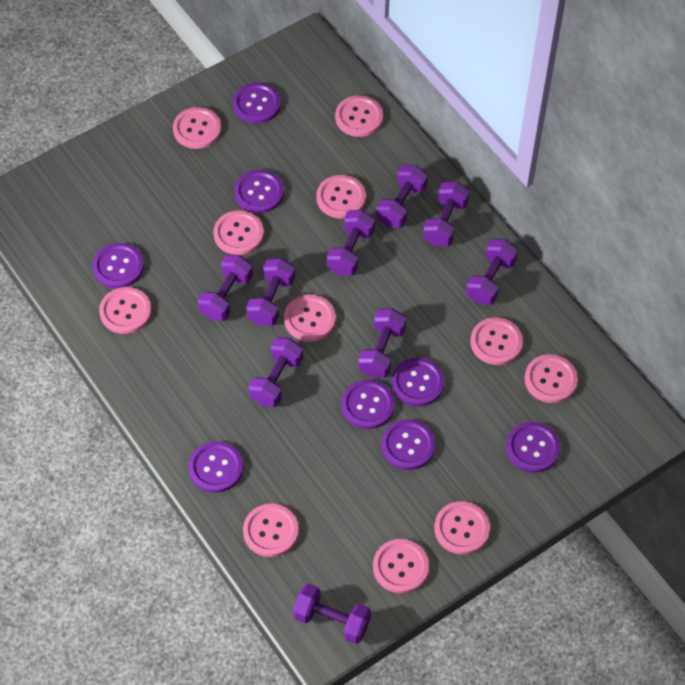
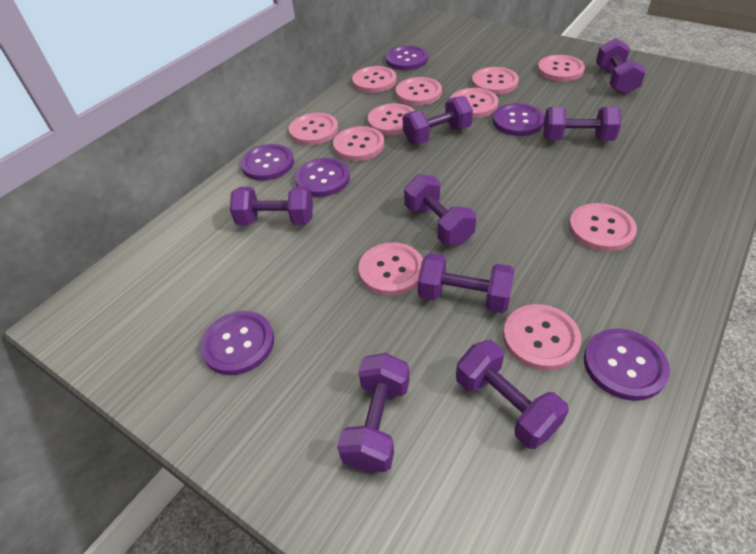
purple button: [93,243,144,288] [188,441,243,493] [233,83,281,124] [234,170,284,213] [341,380,395,429] [381,419,435,470] [391,358,444,406] [506,422,560,473] = 8 -> [200,311,274,375] [241,144,294,181] [295,158,350,197] [386,46,428,70] [493,103,545,136] [584,329,670,401] = 6
purple dumbbell: [198,254,253,321] [246,258,295,326] [249,337,303,407] [293,583,371,644] [327,210,375,276] [358,308,406,378] [376,165,428,228] [423,181,470,247] [466,239,518,305] = 9 -> [230,186,313,225] [337,353,409,472] [403,96,473,144] [404,174,476,245] [418,253,514,313] [456,340,569,449] [543,107,621,141] [596,38,646,95] = 8

